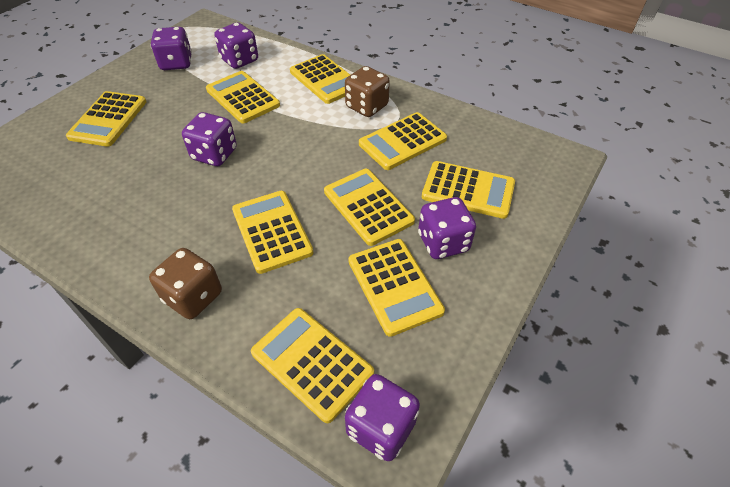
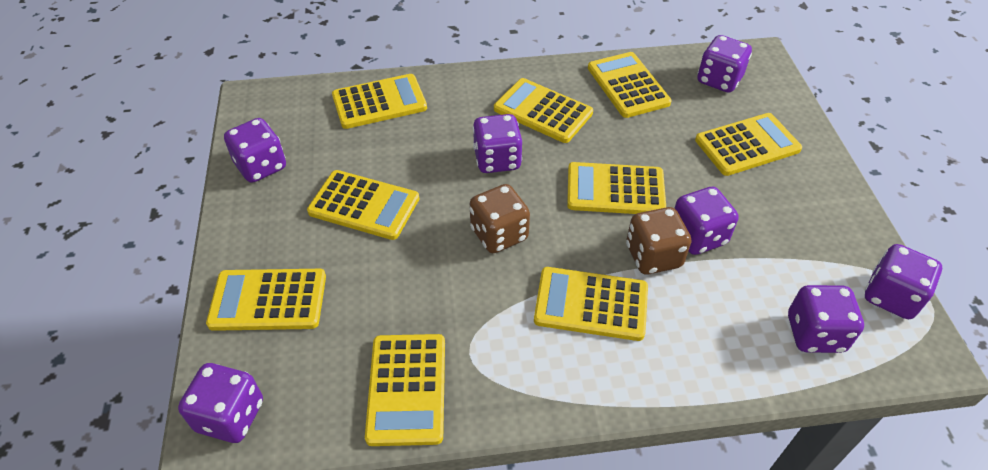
purple dice: [151,27,192,70] [182,112,237,166] [214,23,258,69] [345,374,420,461] [418,197,476,259] = 5 -> [178,363,263,443] [224,118,286,183] [473,114,522,173] [675,187,738,255] [697,35,752,93] [788,285,864,353] [865,244,942,319] = 7

